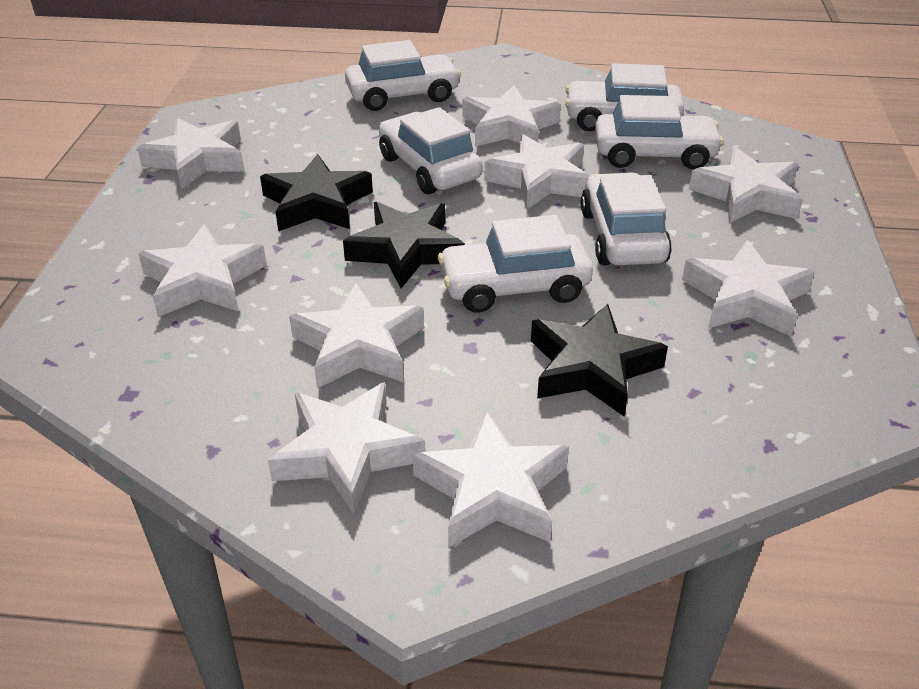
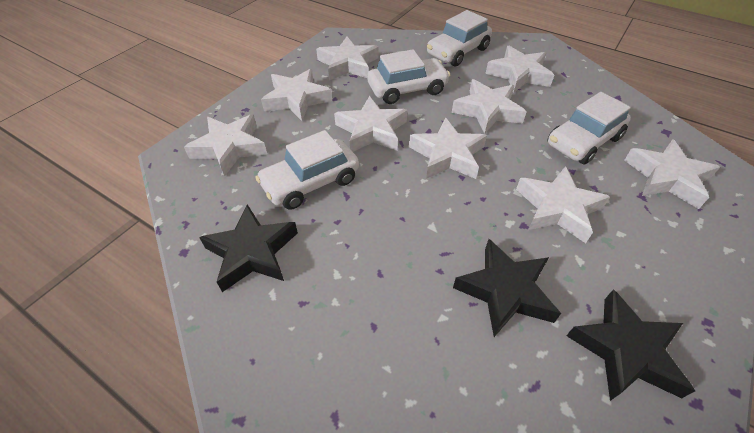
white car: [345,40,461,111] [379,107,483,194] [438,215,593,313] [565,63,684,131] [581,172,672,265] [595,95,724,170] = 6 -> [255,130,359,209] [367,49,450,104] [427,10,492,66] [547,92,631,164] = 4

